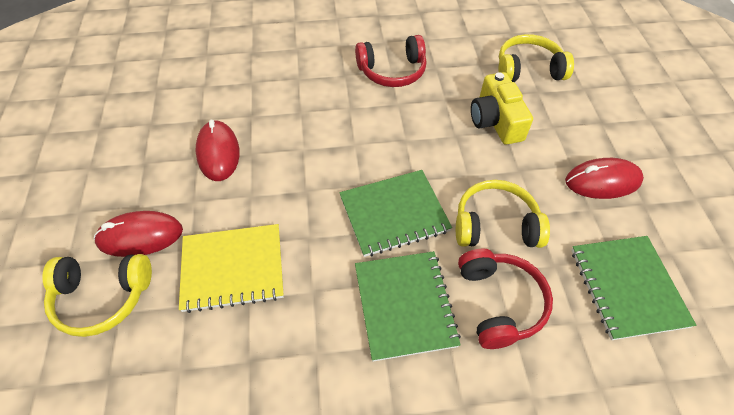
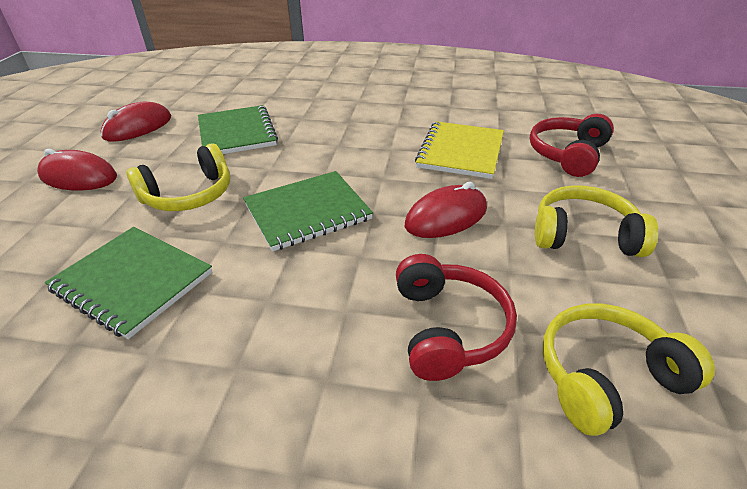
yellow camera: [471,72,533,145] = 1 -> none = 0

